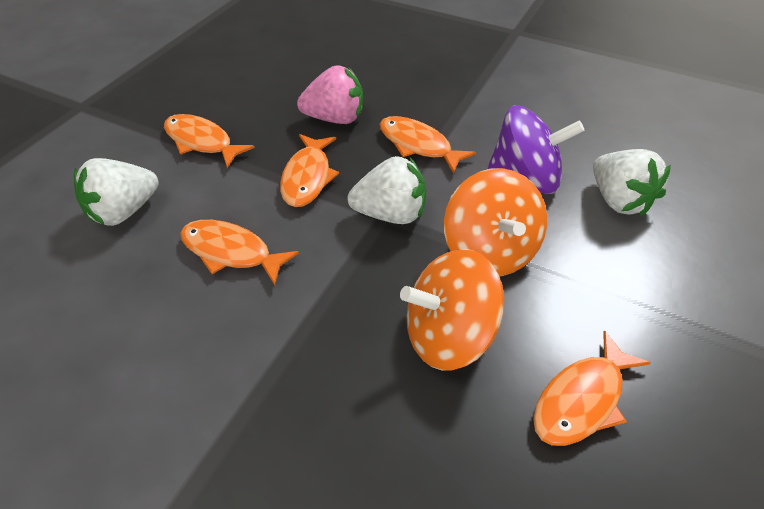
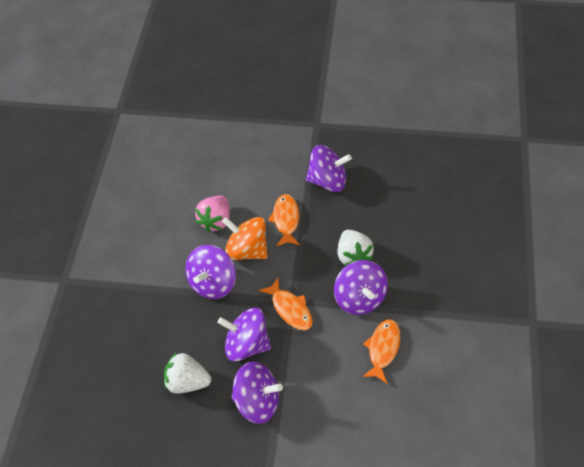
orange fish: [164,114,255,168] [180,220,299,285] [280,134,339,207] [380,116,476,174] [533,330,650,446] = 5 -> [259,278,313,330] [268,194,300,246] [362,319,400,384] = 3
orange spinning top: [400,249,504,370] [444,168,547,276] = 2 -> [222,217,268,260] = 1
purple spinning top: [486,105,584,194] = 1 -> [185,245,236,299] [217,308,271,361] [231,362,283,424] [306,145,352,192] [334,260,388,315] = 5
white strawberry: [74,158,159,226] [347,156,426,224] [593,149,671,216] = 3 -> [164,352,211,394] [337,230,374,266] = 2

